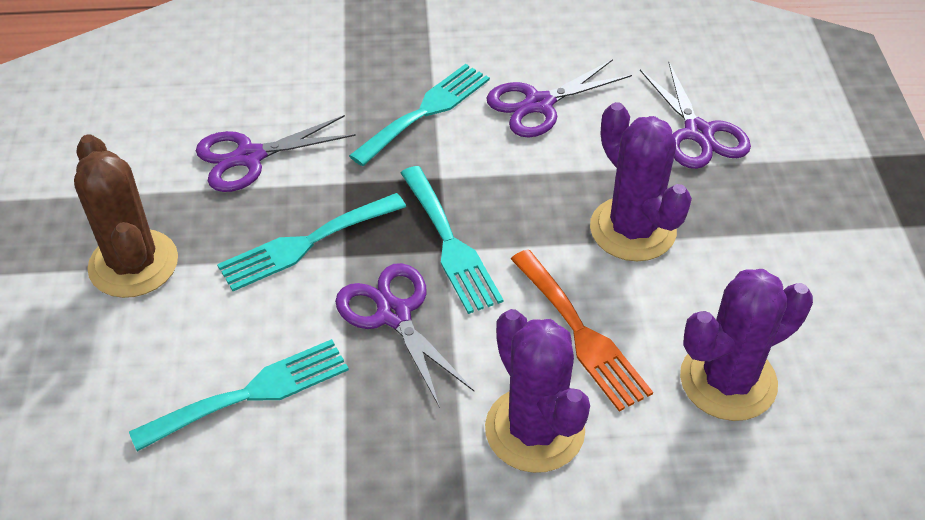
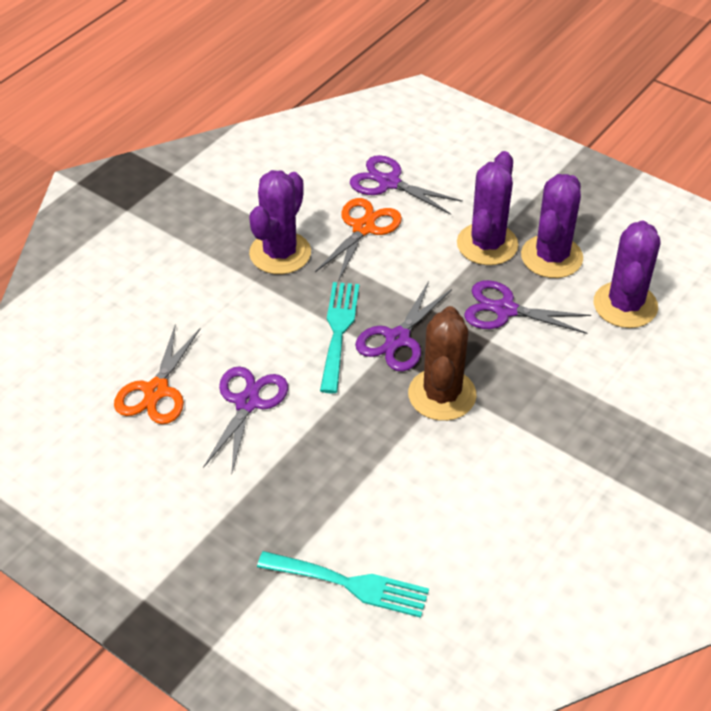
orange fork: [511,249,653,412] = 1 -> none = 0
orange scissors: none = 0 -> [114,324,201,424] [315,198,402,281] = 2
purple cactus: [485,309,590,473] [590,102,692,261] [680,269,813,421] = 3 -> [249,170,311,274] [457,151,518,265] [521,174,583,278] [594,220,660,328] = 4
turquoise fork: [129,339,349,451] [217,193,406,291] [349,64,490,166] [401,166,503,314] = 4 -> [257,551,429,618] [320,282,359,394] = 2

